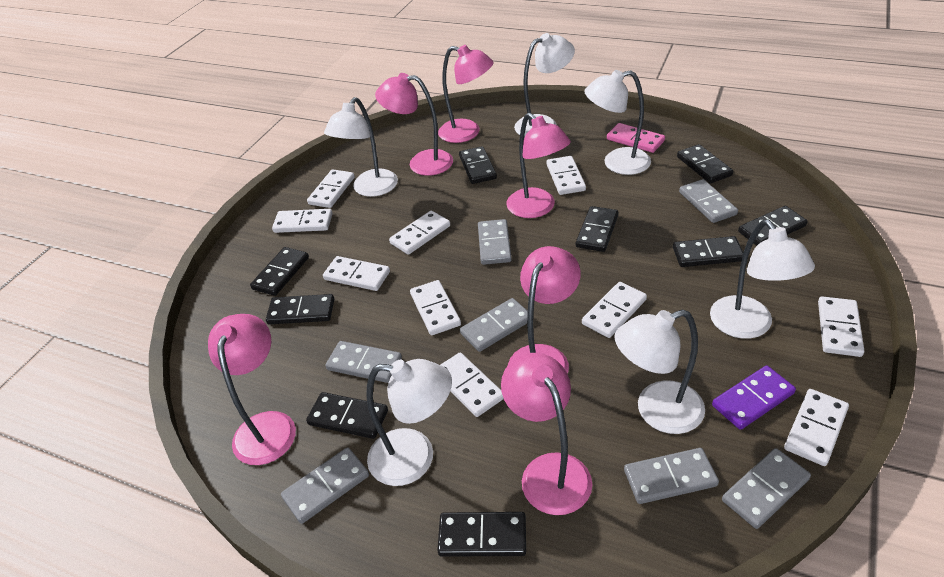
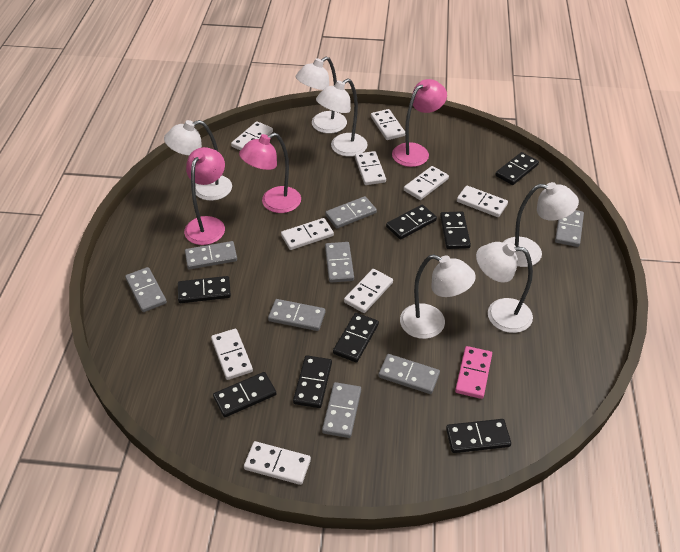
black domino: [250,247,309,296] [266,294,334,324] [306,392,388,439] [437,512,526,557] [459,146,497,184] [576,206,619,252] [673,236,743,267] [677,144,733,183] [738,206,807,246] = 9 -> [178,276,231,303] [213,372,276,417] [293,355,332,408] [333,313,379,363] [386,205,437,240] [440,211,471,249] [446,419,511,453] [495,152,539,185] = 8
grey domino: [281,447,369,524] [325,341,402,383] [460,298,528,352] [478,219,512,265] [624,448,719,504] [679,179,738,223] [722,448,811,529] = 7 -> [125,267,167,312] [185,241,237,269] [268,299,325,331] [322,382,361,438] [325,196,377,228] [325,242,354,282] [378,354,440,394] [555,210,584,247] = 8
pink lamp: [208,314,296,465] [375,73,453,176] [438,45,494,143] [501,353,592,515] [507,113,571,218] [508,246,581,374] = 6 -> [184,147,225,245] [239,133,301,213] [392,79,447,167] = 3
purple domino: [712,365,796,430] = 1 -> none = 0
white domino: [272,209,333,233] [307,169,355,208] [323,256,390,291] [389,211,450,255] [410,280,461,335] [441,352,504,417] [547,156,586,195] [582,282,647,338] [784,389,849,466] [818,296,864,357] = 10 -> [211,329,253,380] [231,121,273,150] [244,441,311,485] [281,218,334,250] [344,269,393,313] [355,151,386,185] [371,109,405,140] [404,166,449,200] [457,185,508,217] = 9

